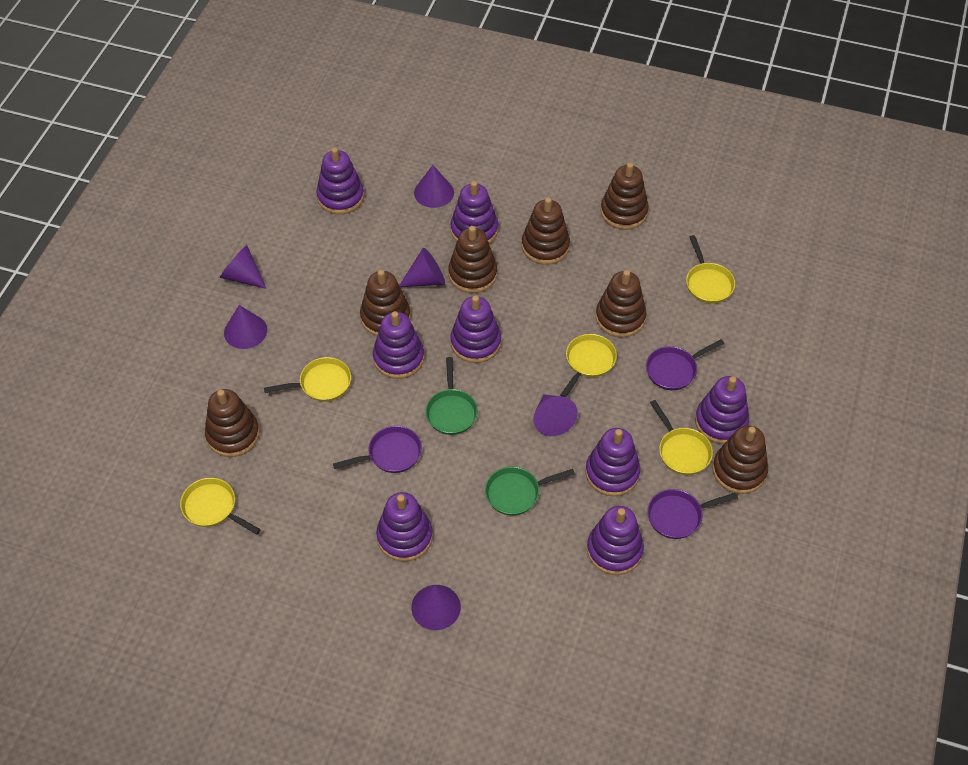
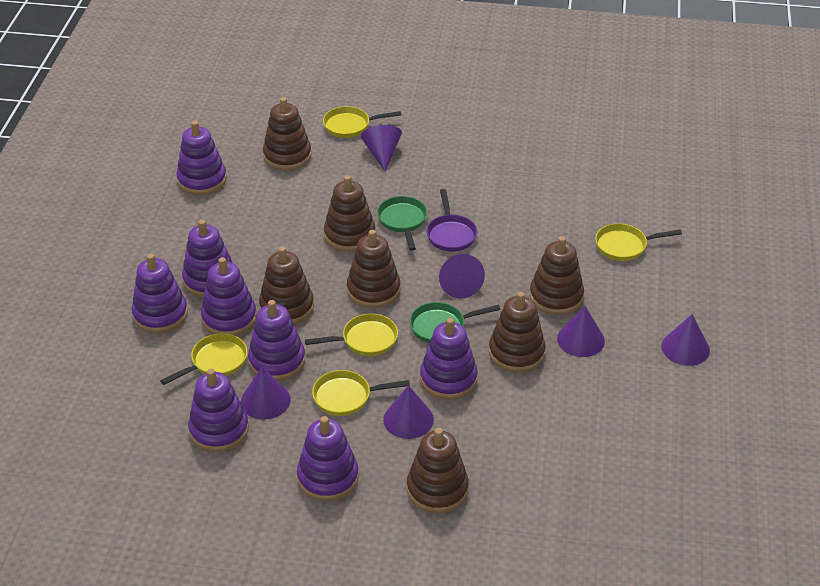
purple pan: [333,426,422,473] [646,339,724,390] [647,489,738,539] = 3 -> [426,189,477,252] = 1

